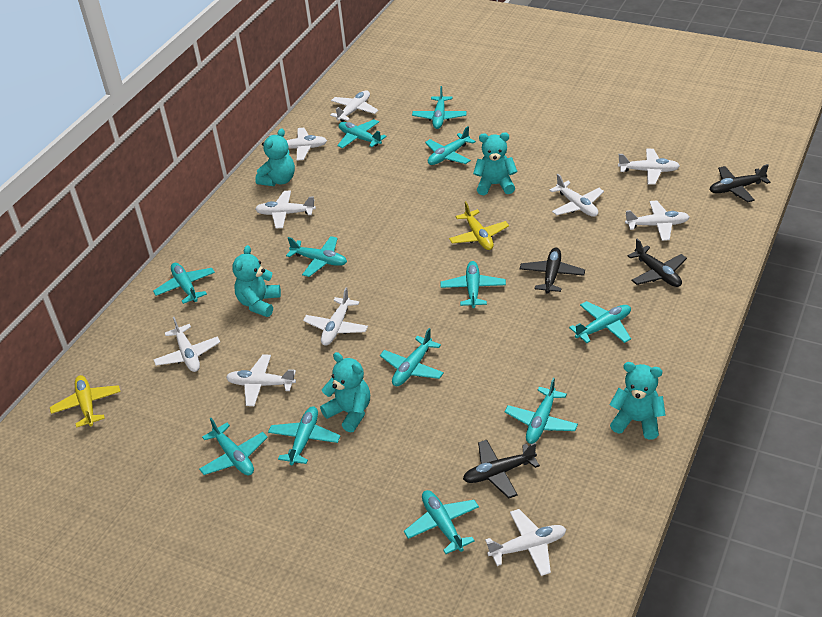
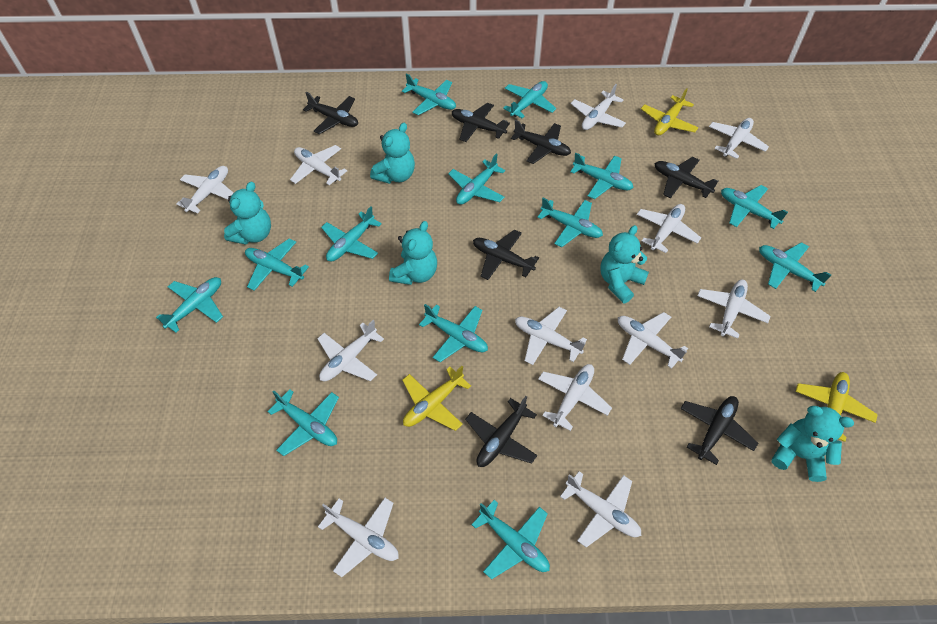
black plane: [463,440,540,498] [520,248,585,294] [628,239,687,287] [709,164,770,202] = 4 -> [303,92,358,134] [452,103,510,142] [465,396,537,467] [473,230,539,280] [511,120,571,164] [655,157,718,198] [680,396,758,465] = 7
turquoise plane: [153,263,215,304] [199,418,268,475] [268,406,340,465] [286,236,347,277] [337,119,387,148] [380,328,444,386] [404,490,479,554] [412,86,467,129] [425,126,476,165] [440,261,506,308] [505,378,578,444] [569,301,631,343] = 12 -> [156,277,223,333] [245,238,309,291] [268,389,339,456] [321,206,382,262] [402,73,456,115] [419,304,488,362] [448,154,505,205] [471,500,550,580] [503,81,556,118] [537,198,603,247] [570,153,633,199] [721,185,788,229] [759,242,831,292] = 13
white plane: [154,317,220,372] [226,354,296,406] [255,191,316,228] [268,128,327,161] [303,288,368,346] [330,90,379,122] [485,509,566,576] [549,174,604,217] [618,149,680,185] [625,200,689,241] = 10 -> [176,166,233,214] [290,145,347,185] [317,320,384,381] [318,498,399,577] [515,307,587,365] [538,364,612,431] [560,471,641,547] [571,84,626,130] [618,312,688,369] [637,204,701,253] [697,280,771,338] [709,118,769,159] = 12
yellow plane: [50,375,121,428] [449,201,509,250] = 2 -> [402,366,471,431] [641,88,699,136] [795,372,878,442] = 3

